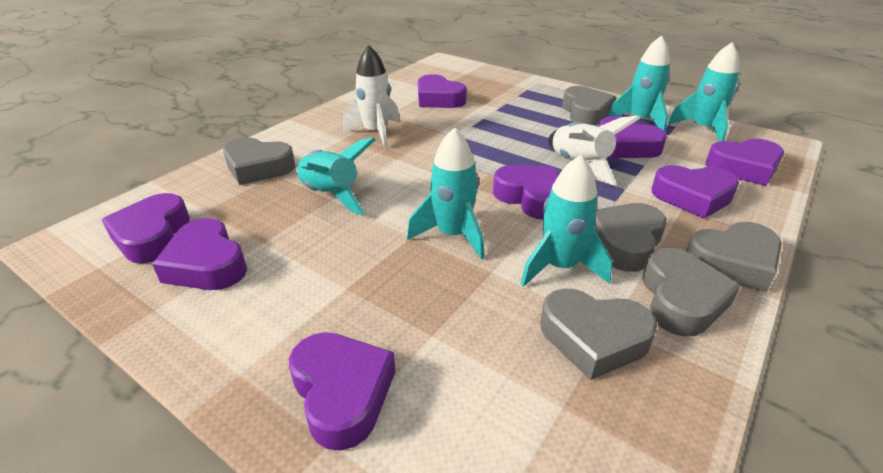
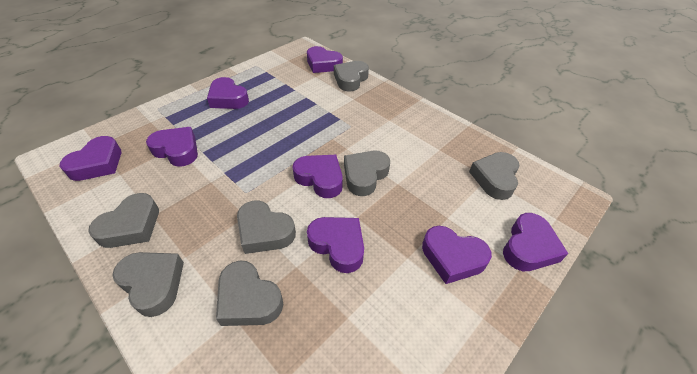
grey heart: [223,137,296,185] [540,289,658,380] [562,86,617,125] [594,203,667,272] [642,248,740,337] [686,222,782,292] = 6 -> [88,193,159,248] [112,252,184,317] [216,261,283,326] [237,200,296,254] [334,61,369,91] [344,151,390,196] [469,152,520,200] = 7
turquoise rocket: [296,137,376,215] [407,127,485,260] [521,155,612,287] [608,35,670,133] [667,42,739,142] = 5 -> none = 0
white rocket: [343,45,400,148] [548,116,640,186] = 2 -> none = 0

